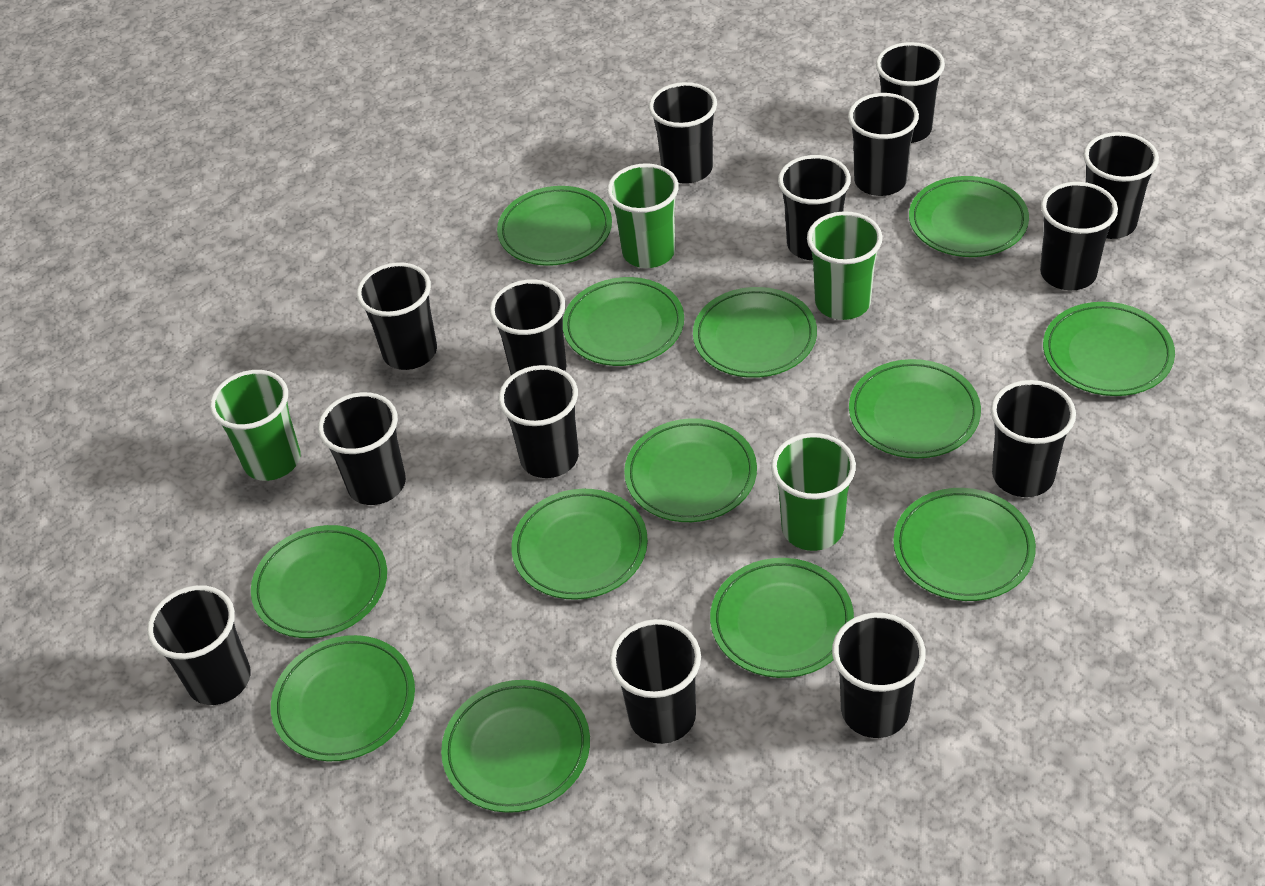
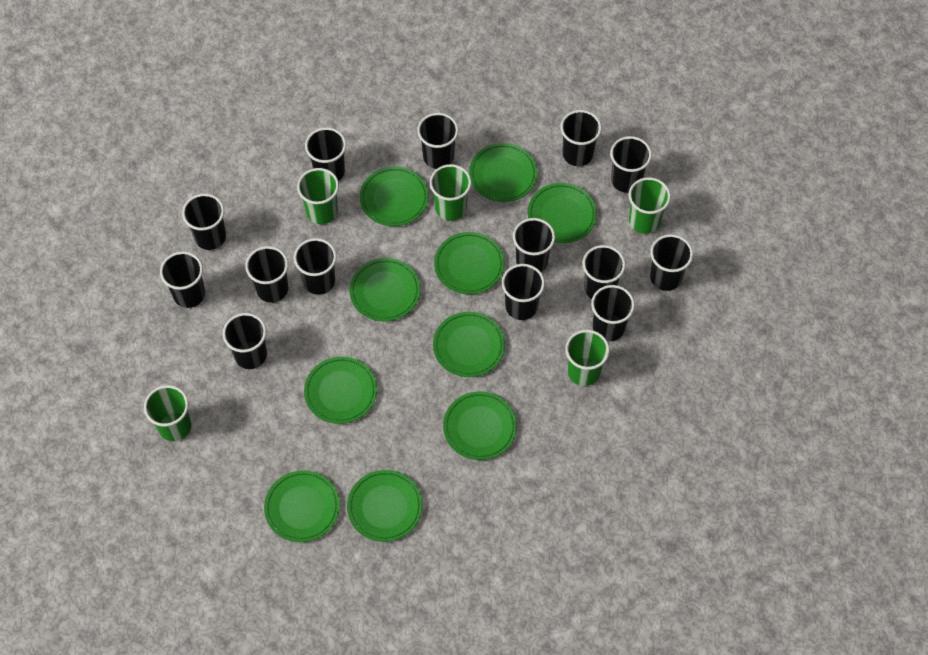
green cup: [210,370,300,481] [607,163,679,268] [771,433,856,551] [807,211,883,320] = 4 -> [144,385,192,441] [297,168,339,224] [430,164,471,221] [565,330,610,386] [629,177,671,234] = 5
green plate: [251,525,387,638] [271,635,415,761] [441,680,590,813] [497,186,612,266] [512,489,648,600] [563,277,684,366] [624,418,757,522] [693,287,817,378] [710,558,854,678] [849,359,981,458] [893,488,1036,601] [909,176,1029,257] [1043,302,1175,396] = 13 -> [264,470,340,542] [304,357,377,424] [347,470,423,542] [350,258,420,321] [360,166,429,226] [433,312,505,377] [434,232,504,294] [443,391,517,460] [469,143,537,202] [528,183,597,243] = 10

